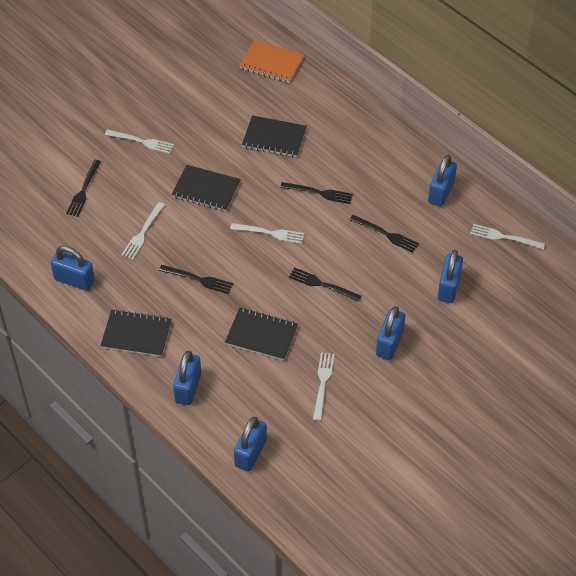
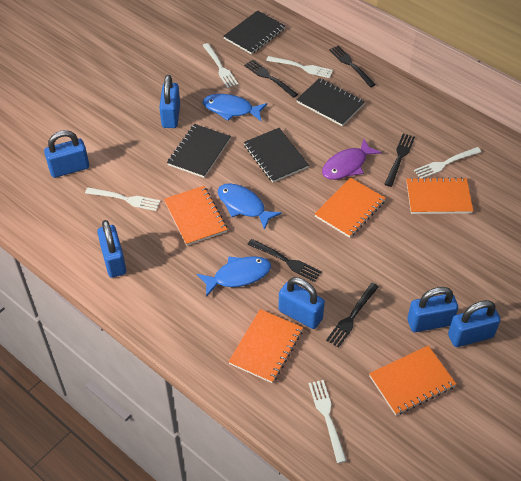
blue fish: none = 0 -> [197,256,271,297] [203,94,267,121] [218,183,282,230] = 3
orange notebook: [239,40,304,83] = 1 -> [164,186,228,246] [228,309,303,383] [315,178,386,238] [369,345,456,415] [406,177,473,214] = 5
purple fish: none = 0 -> [322,139,382,180] = 1

